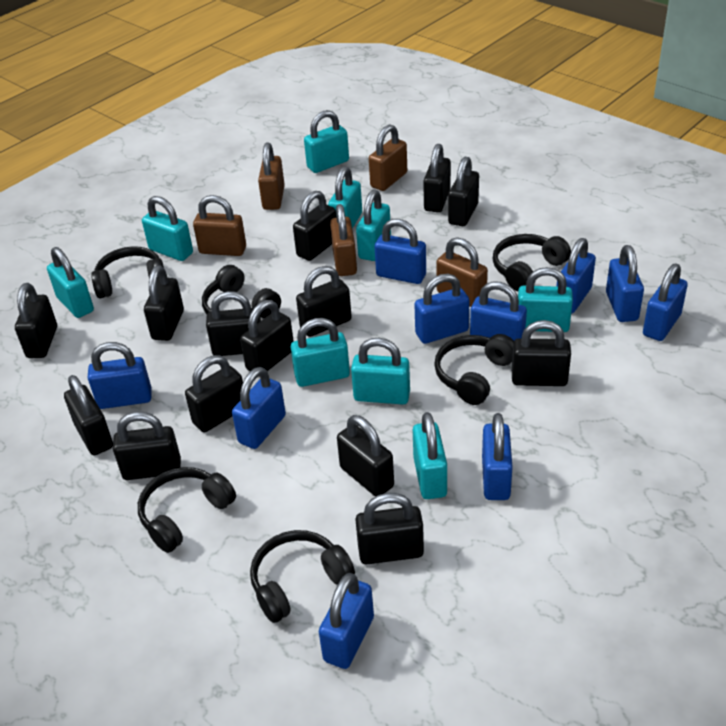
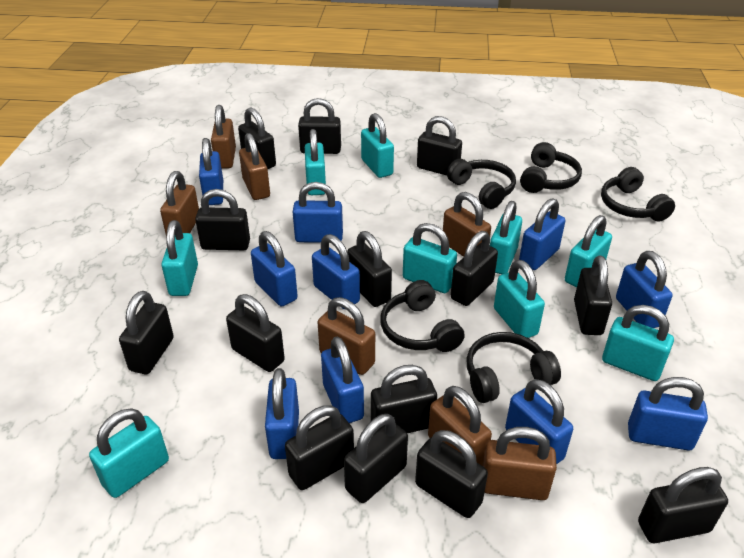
black headphones: [91,246,164,298] [138,467,236,553] [202,265,281,318] [250,530,355,623] [434,334,514,405] [493,234,571,291] = 6 -> [380,280,465,352] [447,159,516,209] [467,332,561,403] [520,142,582,193] [601,167,675,222] = 5
brown padlock: [193,195,246,256] [258,143,285,210] [330,204,357,276] [369,124,407,191] [436,237,488,307] = 5 -> [160,171,199,236] [211,105,236,169] [239,133,270,200] [318,297,375,375] [428,386,492,465] [443,192,491,257] [482,427,557,500] = 7

